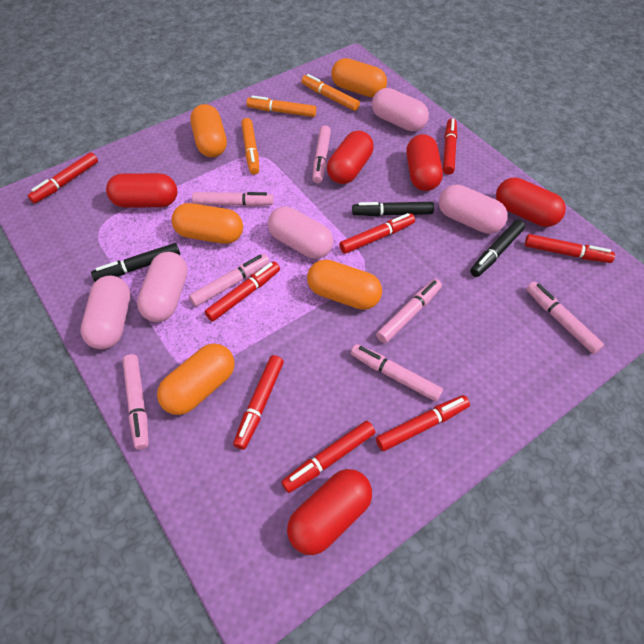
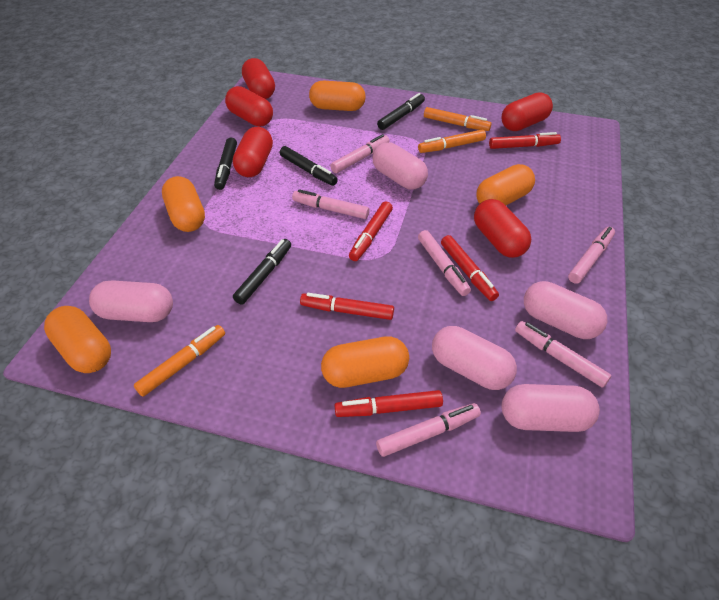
black marker: [91,243,180,282] [352,202,434,216] [470,220,525,277] = 3 -> [214,138,237,190] [233,239,291,305] [280,146,338,186] [377,93,425,130] = 4
pink marker: [122,354,149,450] [189,254,270,307] [192,192,274,206] [312,125,331,183] [351,344,443,402] [376,279,442,343] [526,282,604,354] = 7 -> [292,189,370,219] [330,134,390,173] [376,403,481,457] [418,230,471,296] [515,321,611,388] [568,227,615,284] = 6
red marker: [28,152,98,204] [204,262,280,322] [233,355,284,450] [281,421,375,493] [339,213,415,254] [376,395,470,451] [443,118,457,175] [525,234,615,263] = 8 -> [300,293,394,320] [334,390,443,417] [349,201,393,261] [441,235,499,301] [489,132,561,149] = 5

